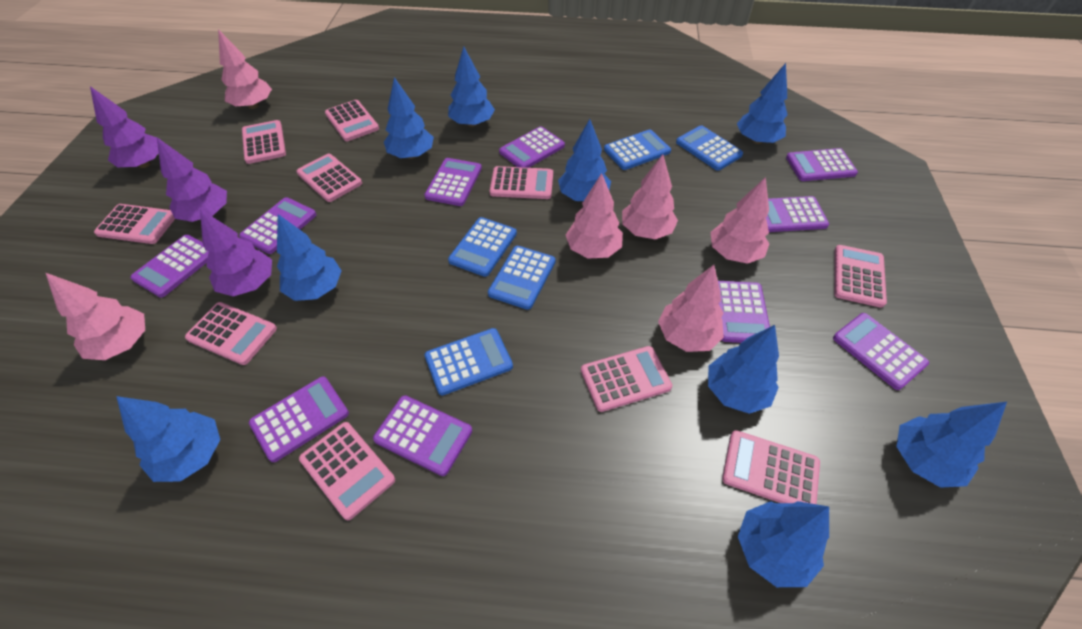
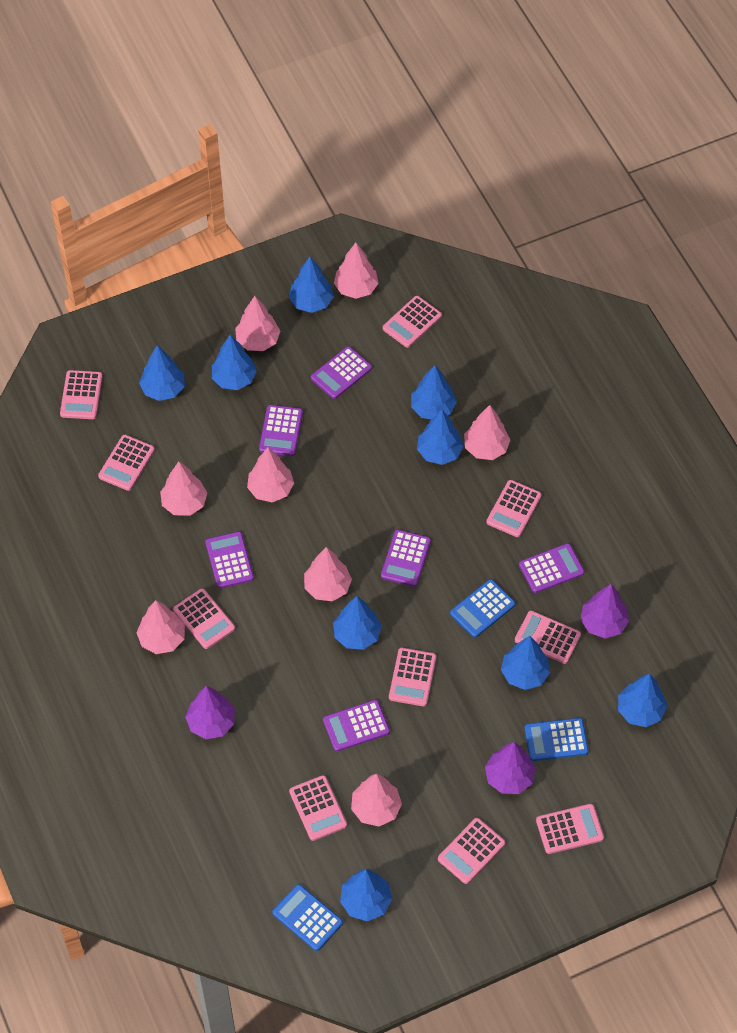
blue calculator: [424,328,513,395] [448,217,517,277] [488,246,556,310] [604,129,671,170] [676,125,743,171] = 5 -> [272,884,343,951] [450,579,515,638] [525,718,589,761] = 3
pink tree: [46,273,145,360] [218,29,272,109] [566,173,623,258] [622,154,678,239] [658,265,724,352] [711,177,769,264] = 6 -> [136,600,185,654] [160,462,207,516] [235,296,280,351] [247,447,294,502] [304,547,352,601] [334,243,379,299] [351,774,402,827] [464,405,510,460] = 8
purple calculator: [130,235,209,298] [239,197,316,254] [249,376,349,462] [373,395,472,476] [424,158,482,206] [499,126,565,168] [718,281,770,343] [766,196,829,232] [786,148,858,181] [833,313,929,390] = 10 -> [205,531,254,588] [259,405,303,456] [311,346,372,399] [323,700,390,752] [381,530,431,587] [519,543,584,593] = 6

